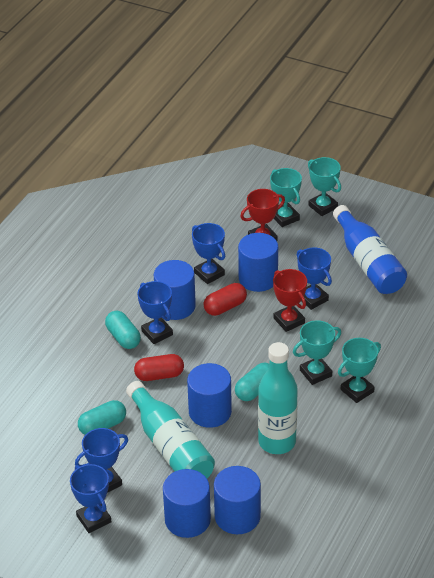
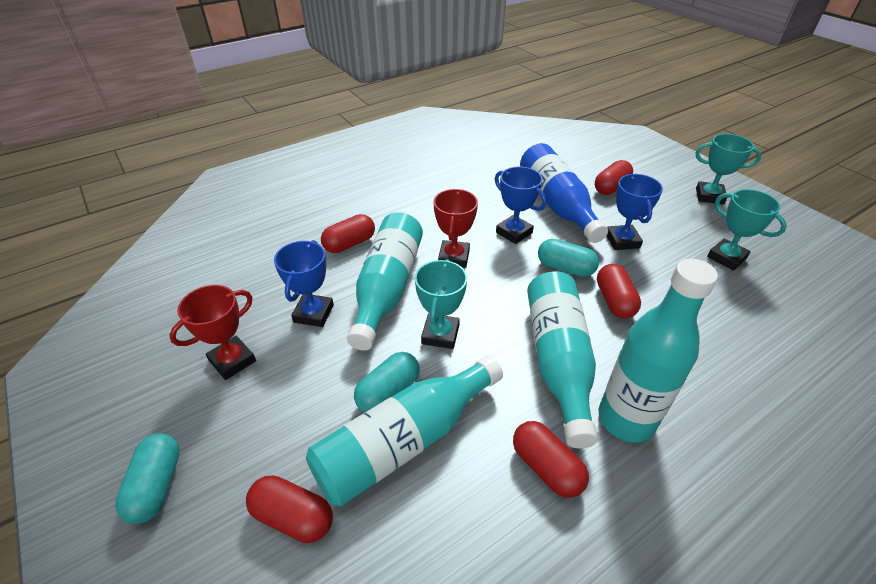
blue cylinder: [154,260,196,320] [163,469,211,538] [187,363,232,428] [214,466,261,534] [238,233,278,292] = 5 -> none = 0
blue trophy: [70,464,112,533] [75,428,128,493] [138,281,173,344] [192,223,225,284] [297,247,332,310] = 5 -> [274,240,334,327] [495,167,546,244] [607,174,663,250] = 3
red capsule: [134,354,184,381] [203,283,247,316] = 2 -> [246,475,333,543] [321,214,375,253] [513,421,589,498] [595,160,633,195] [597,264,641,319] = 5
turquoise bottle: [126,381,215,478] [258,342,298,454] = 2 -> [306,355,503,506] [347,212,423,351] [527,271,598,448] [599,259,718,443] = 4
turquoise trophy: [270,168,302,227] [293,320,341,385] [308,157,341,216] [338,338,381,403] = 4 -> [415,259,467,349] [696,134,761,205] [707,189,787,271] = 3

